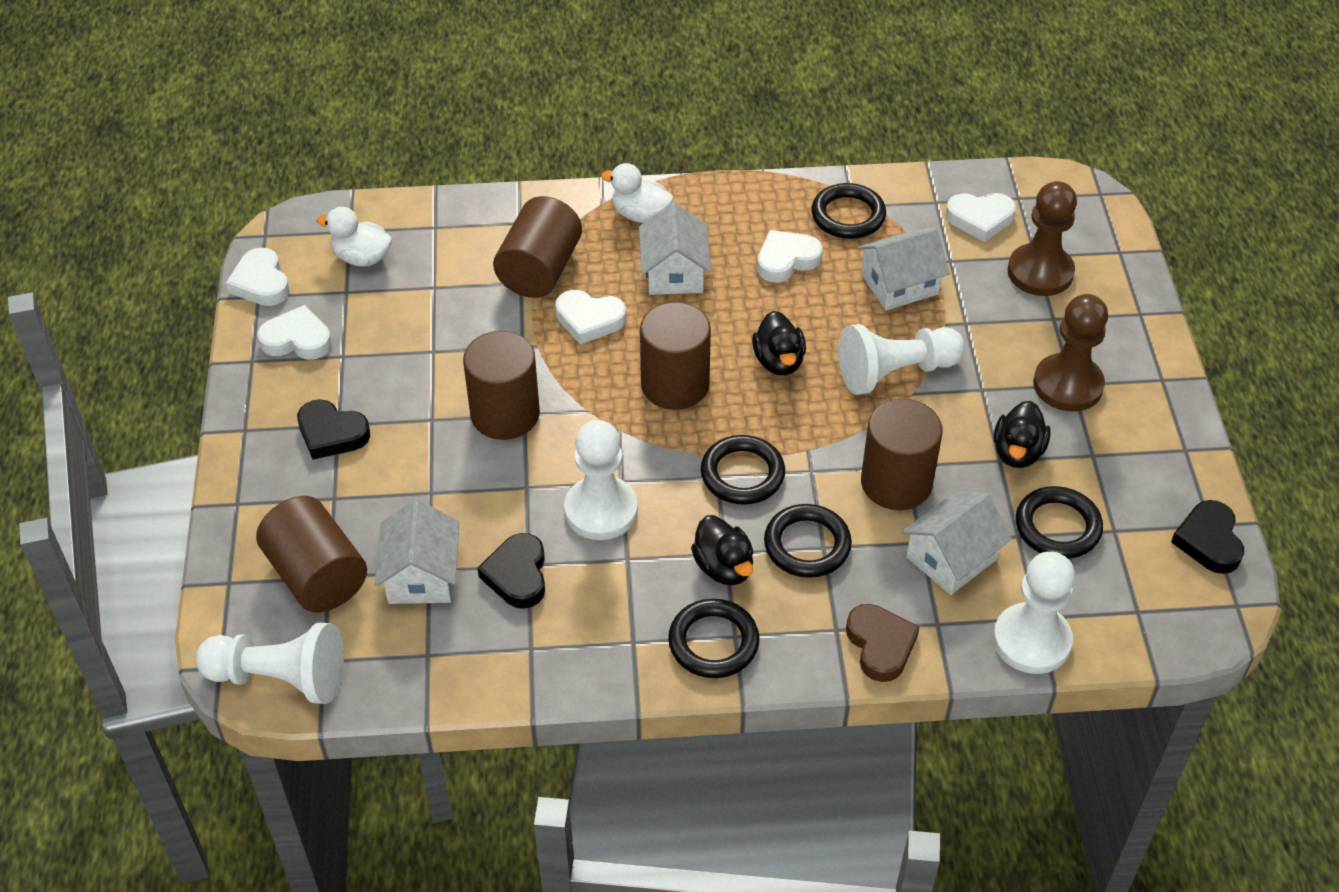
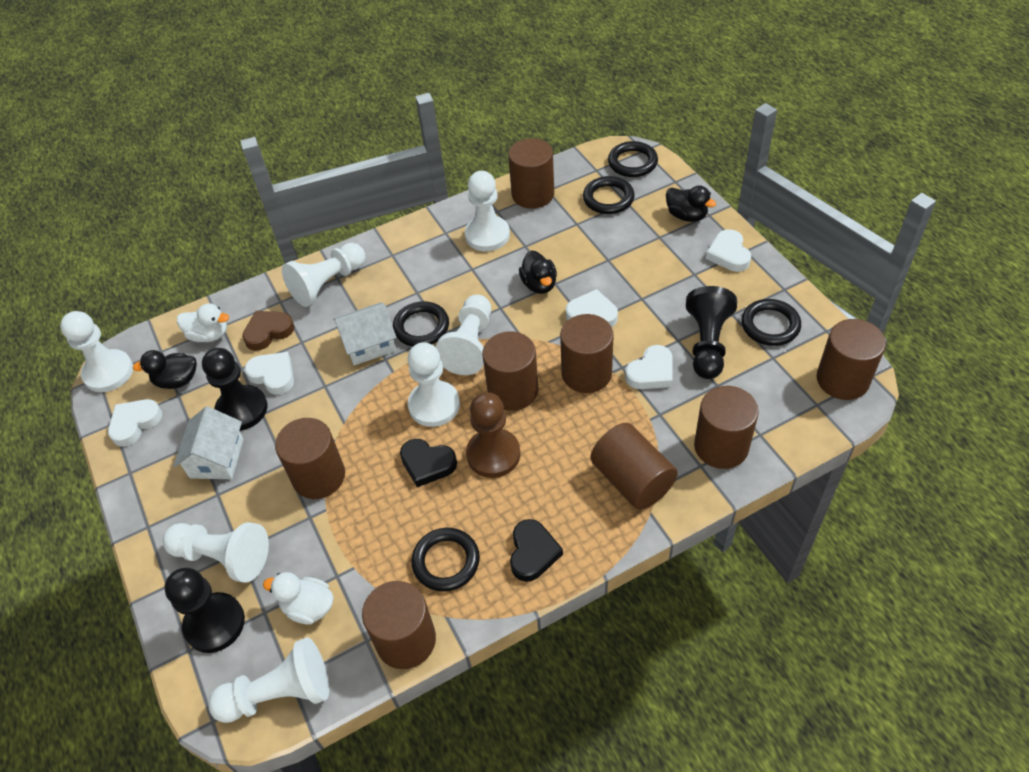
black heart: [297,399,370,459] [478,533,545,609] [1171,500,1244,574] = 3 -> [400,439,457,487] [510,519,563,582] = 2
black pawn: none = 0 -> [164,567,245,653] [202,348,268,431] [686,286,737,379] = 3
brown cylinder: [256,496,367,613] [463,331,540,440] [493,196,582,298] [640,302,711,410] [861,399,942,510] = 5 -> [275,418,345,499] [362,581,436,669] [482,331,538,411] [508,138,554,209] [560,314,614,393] [591,423,678,510] [694,386,759,469] [816,319,886,400] = 8
brown pawn: [1008,181,1077,296] [1033,294,1108,412] = 2 -> [466,392,520,478] = 1
white house: [375,500,459,604] [639,202,711,295] [858,228,950,310] [901,492,1012,595] = 4 -> [173,406,244,479] [334,302,396,365] = 2
white pawn: [196,623,344,704] [564,420,638,540] [838,324,965,395] [993,552,1075,674] = 4 -> [60,311,133,392] [163,522,269,583] [208,637,329,723] [282,243,366,307] [408,342,460,427] [435,295,491,375] [465,171,510,251] = 7

